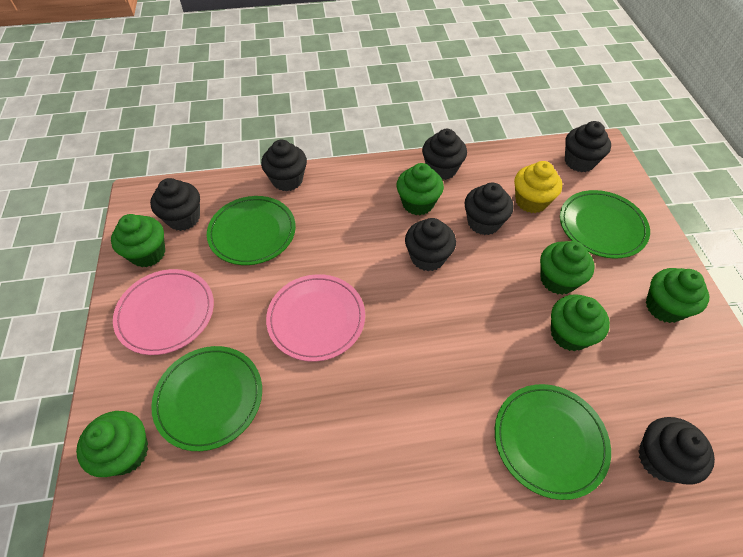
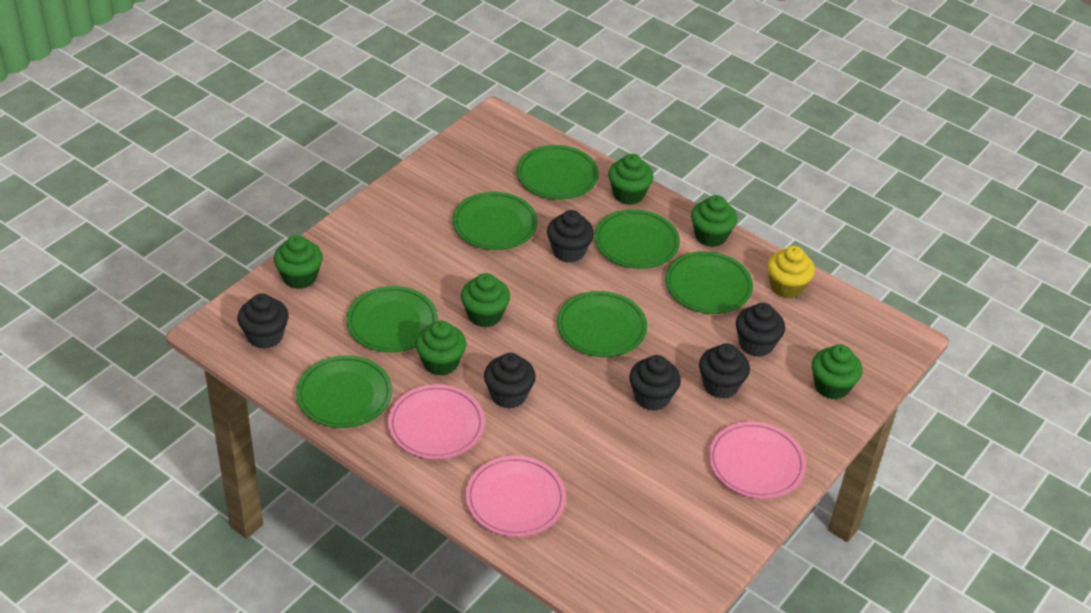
black cupcake: [150,178,200,231] [261,139,307,191] [405,218,456,271] [422,129,467,180] [464,183,514,235] [565,121,611,172] [638,417,715,484] = 7 -> [238,294,289,349] [484,353,536,409] [547,210,594,263] [629,355,681,411] [699,343,750,399] [736,303,785,357] = 6
green plate: [151,346,262,451] [207,196,296,265] [495,384,611,500] [560,190,650,258] = 4 -> [296,355,392,428] [346,286,438,353] [453,192,538,250] [517,145,599,200] [557,291,647,357] [594,209,680,269] [665,251,753,314] = 7
pink plate: [113,269,214,355] [266,274,365,362] = 2 -> [388,384,485,459] [465,456,566,537] [708,421,806,499] = 3

